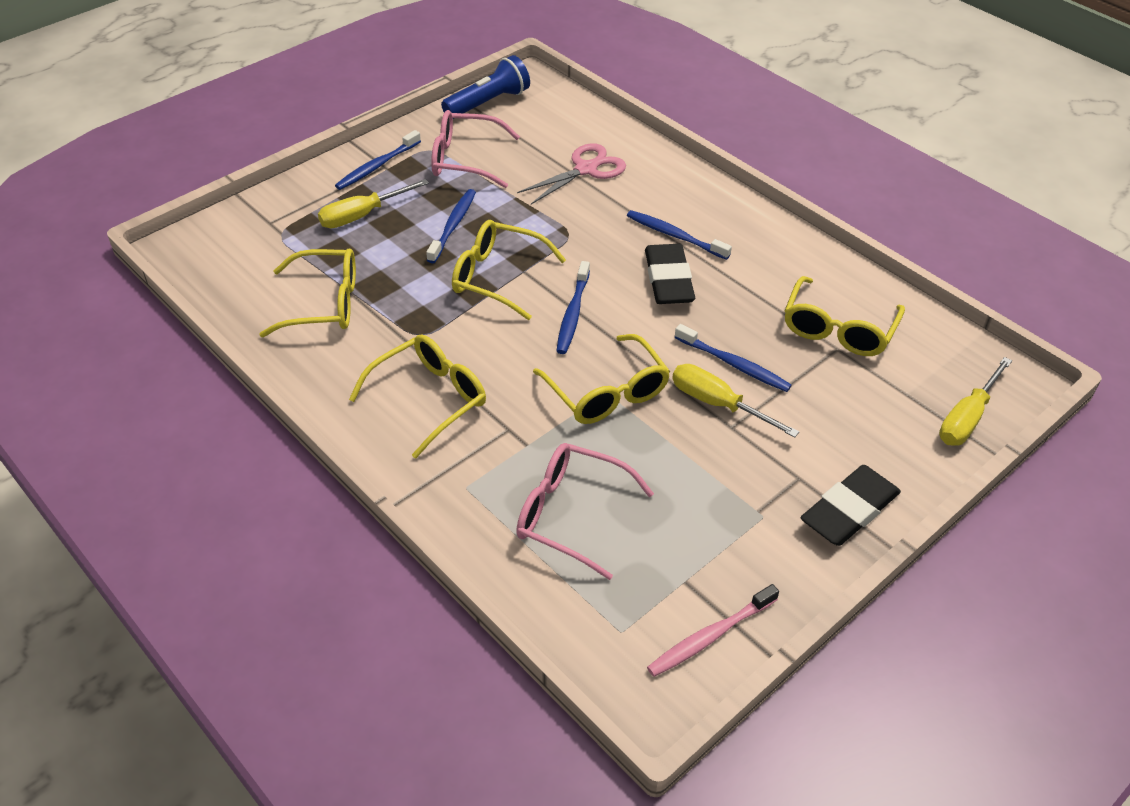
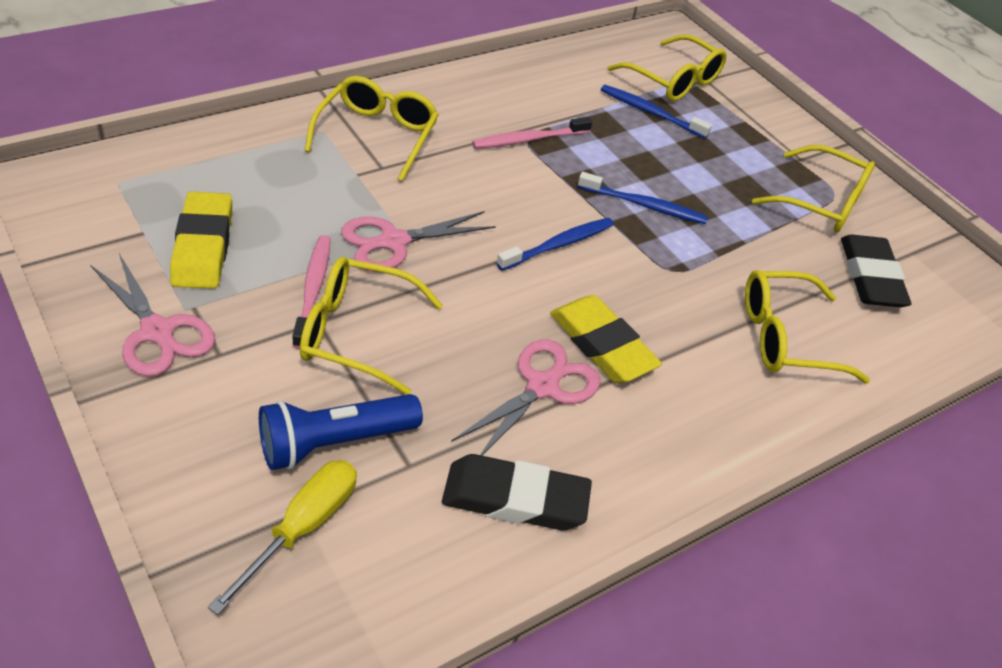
blue toothbrush: [335,130,421,190] [426,189,476,263] [556,261,590,354] [627,210,732,260] [675,324,792,392] = 5 -> [496,218,614,271] [578,172,708,224] [601,85,712,139] = 3
pink glasses: [431,110,520,188] [516,443,654,580] = 2 -> none = 0
pink scissors: [517,143,626,204] = 1 -> [91,254,215,377] [341,211,496,272] [451,340,601,456] = 3
pink toothbrush: [647,584,779,677] = 1 -> [292,235,331,349] [472,117,592,149] = 2
yellow eraser: none = 0 -> [170,192,232,289] [550,295,662,383] = 2
yellow screwdriver: [318,179,429,228] [672,364,799,438] [939,357,1012,446] = 3 -> [208,460,357,615] = 1

